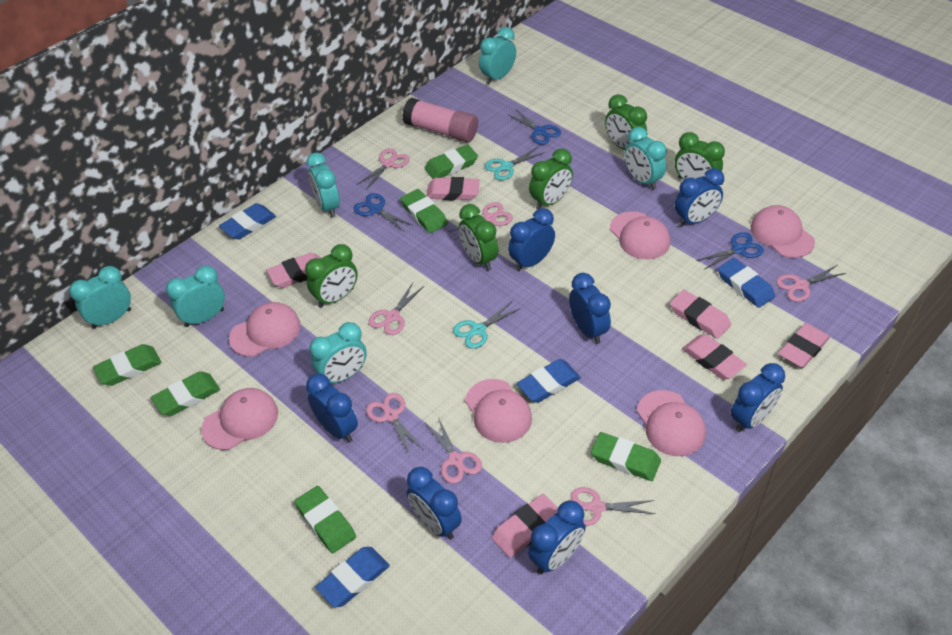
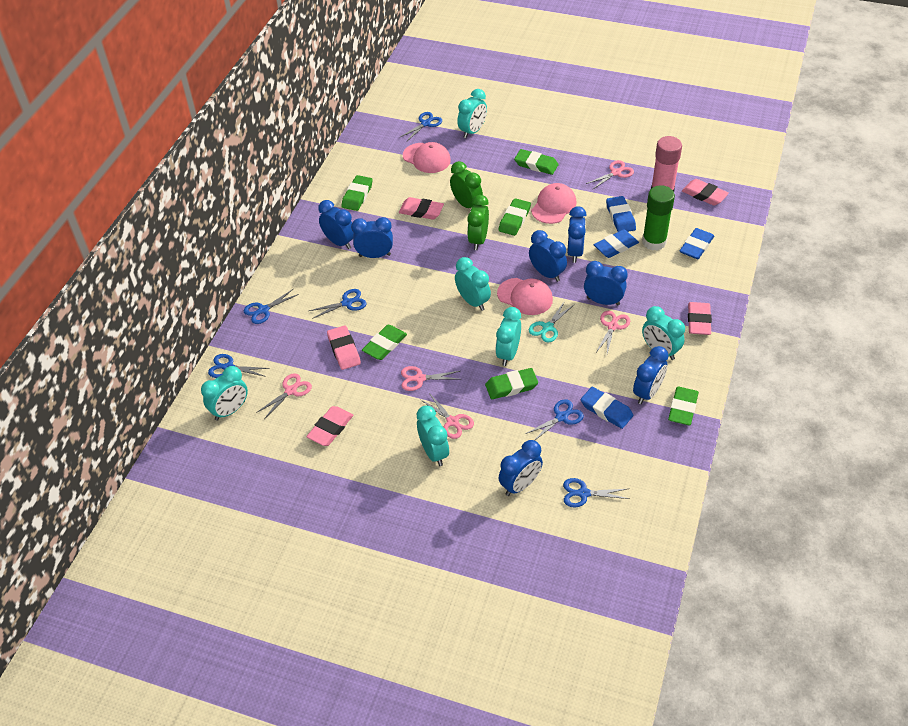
blue scissors: [354,193,412,231] [507,109,561,145] [696,232,764,270] = 3 -> [208,354,270,378] [243,289,299,324] [309,289,366,319] [401,112,442,142] [525,399,584,441] [563,478,629,508] = 6
green clock: [305,244,358,308] [459,204,498,271] [529,148,573,210] [605,94,647,150] [675,132,725,180] = 5 -> [450,161,483,208] [467,195,489,250] = 2
green glue stick: none = 0 -> [642,185,675,251] = 1
pink cap: [201,388,278,450] [229,302,301,357] [465,379,532,443] [610,211,670,259] [637,390,706,456] [750,205,815,258] = 6 -> [403,142,451,173] [497,278,553,315] [531,183,576,224] = 3
pink eraser: [266,253,321,288] [426,177,480,201] [492,494,558,558] [670,290,731,339] [682,334,747,380] [778,323,830,368] = 6 -> [306,406,353,446] [327,326,361,370] [399,197,444,220] [682,179,729,206] [688,302,712,335] = 5
pink scissors: [356,148,410,190] [366,393,422,455] [369,283,424,335] [425,417,482,484] [448,202,513,240] [571,487,656,526] [776,265,846,302] = 7 -> [256,373,312,419] [401,366,461,391] [421,393,474,439] [586,160,634,190] [596,311,630,353] = 5
turquoise scissors: [453,301,521,349] [485,147,545,180] = 2 -> [529,301,573,343] = 1

